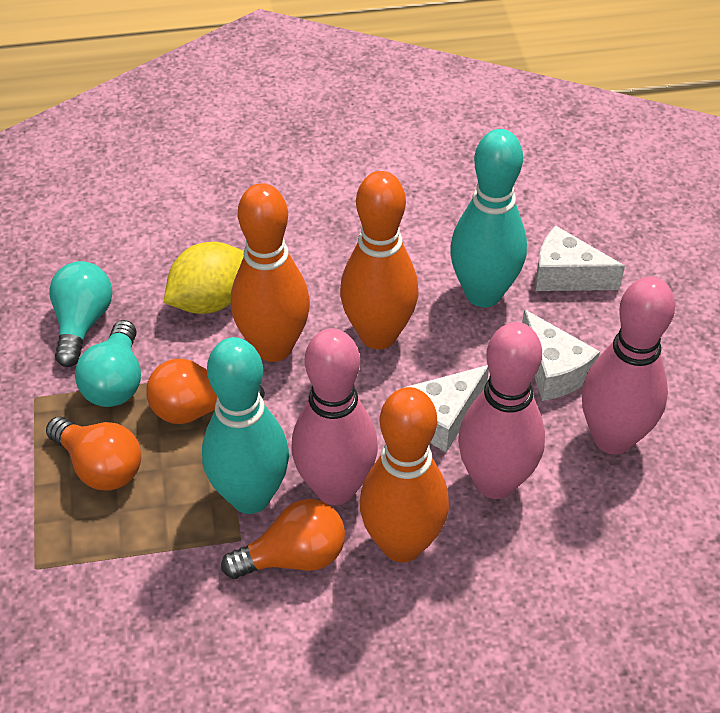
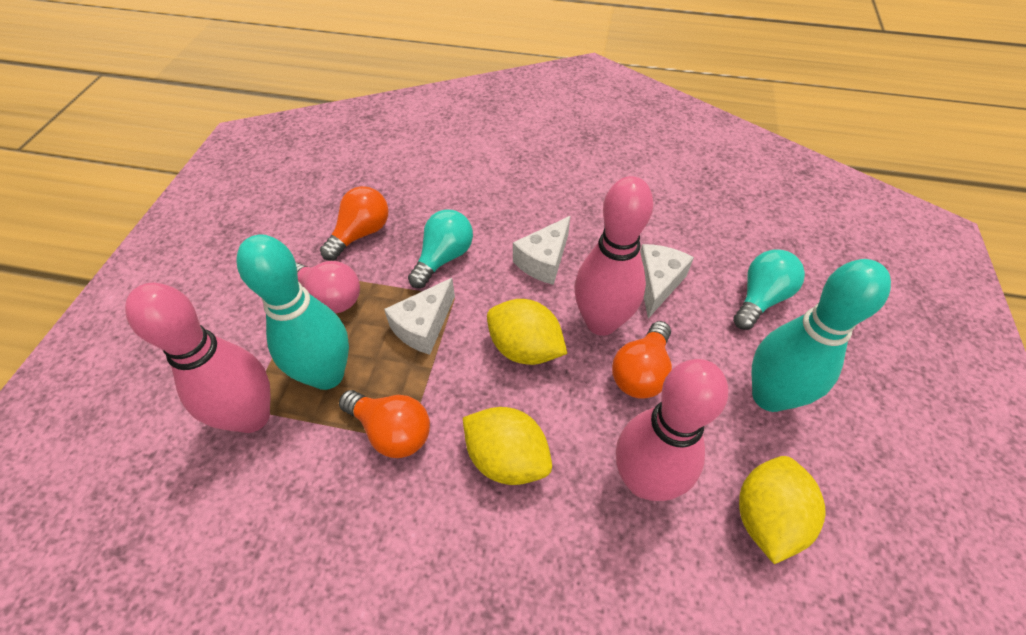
orange bowling pin: [231,183,310,362] [340,171,419,349] [360,387,449,562] = 3 -> none = 0
pink light bulb: none = 0 -> [296,261,360,313] = 1
yellow lemon: [164,242,244,314] = 1 -> [463,407,552,485] [487,299,567,365] [739,456,826,564] = 3

